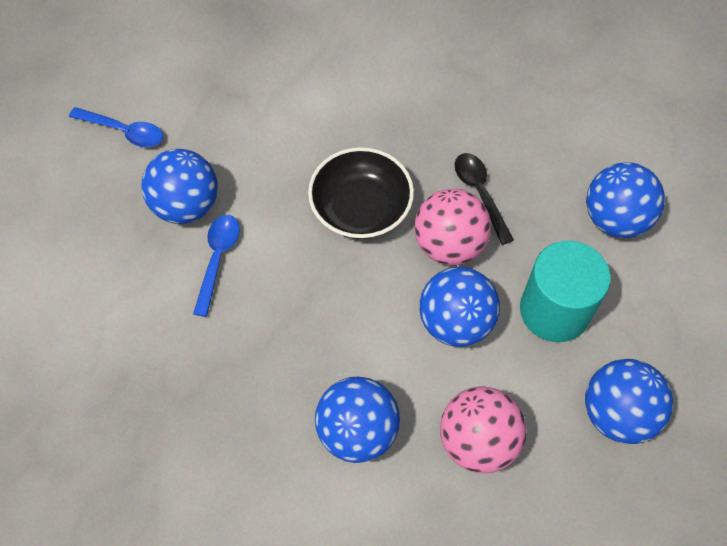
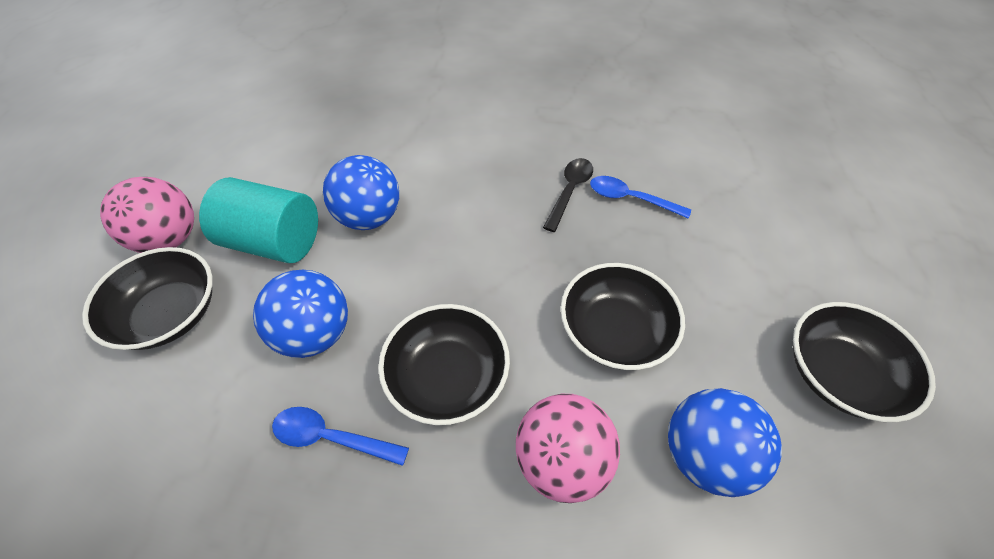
black bowl: [308,147,414,239] = 1 -> [82,247,213,350] [378,304,510,425] [561,263,685,370] [793,302,936,422] = 4
blue ball: [141,149,218,224] [315,377,400,463] [419,267,500,347] [585,359,673,444] [586,162,665,238] = 5 -> [253,270,348,358] [323,155,399,230] [668,388,782,497] = 3

